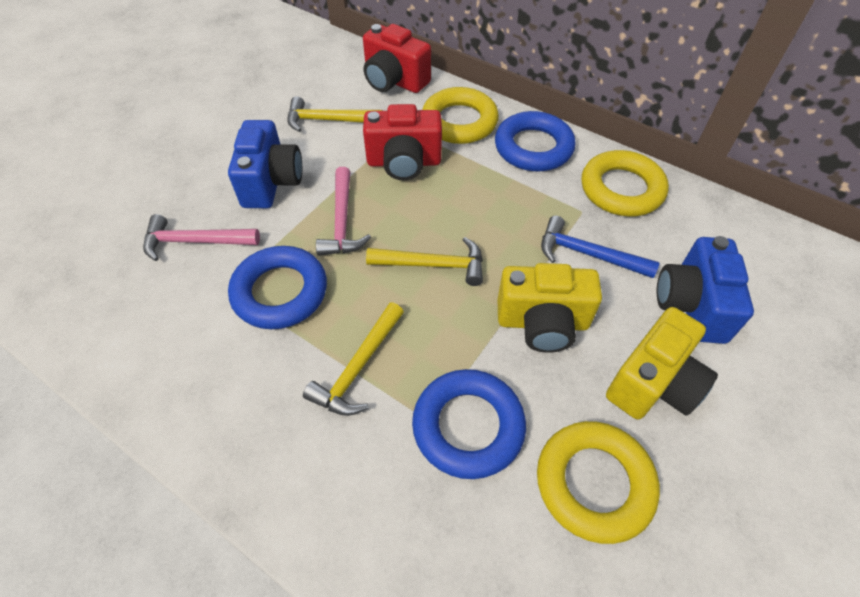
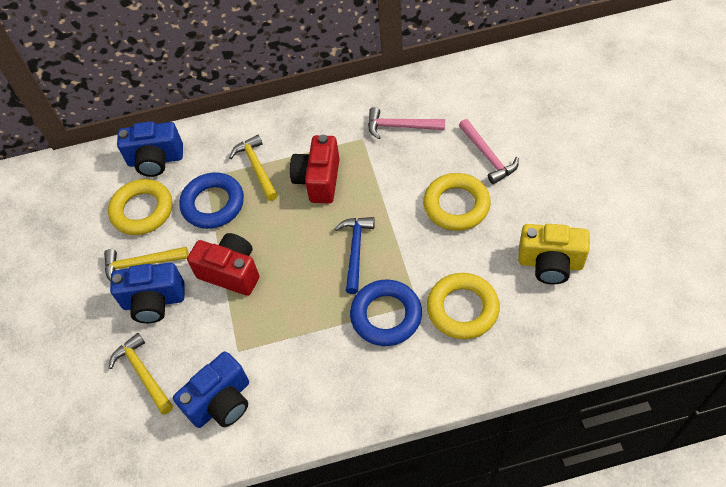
blue camera: [228,120,302,208] [657,236,754,344] = 2 -> [110,263,184,323] [117,121,183,177] [173,351,249,428] = 3
blue ring: [228,246,327,329] [412,369,526,479] [495,111,576,171] = 3 -> [179,172,244,229] [350,280,422,346] = 2
yellow camera: [498,263,602,353] [606,307,718,419] = 2 -> [518,224,590,284] = 1

